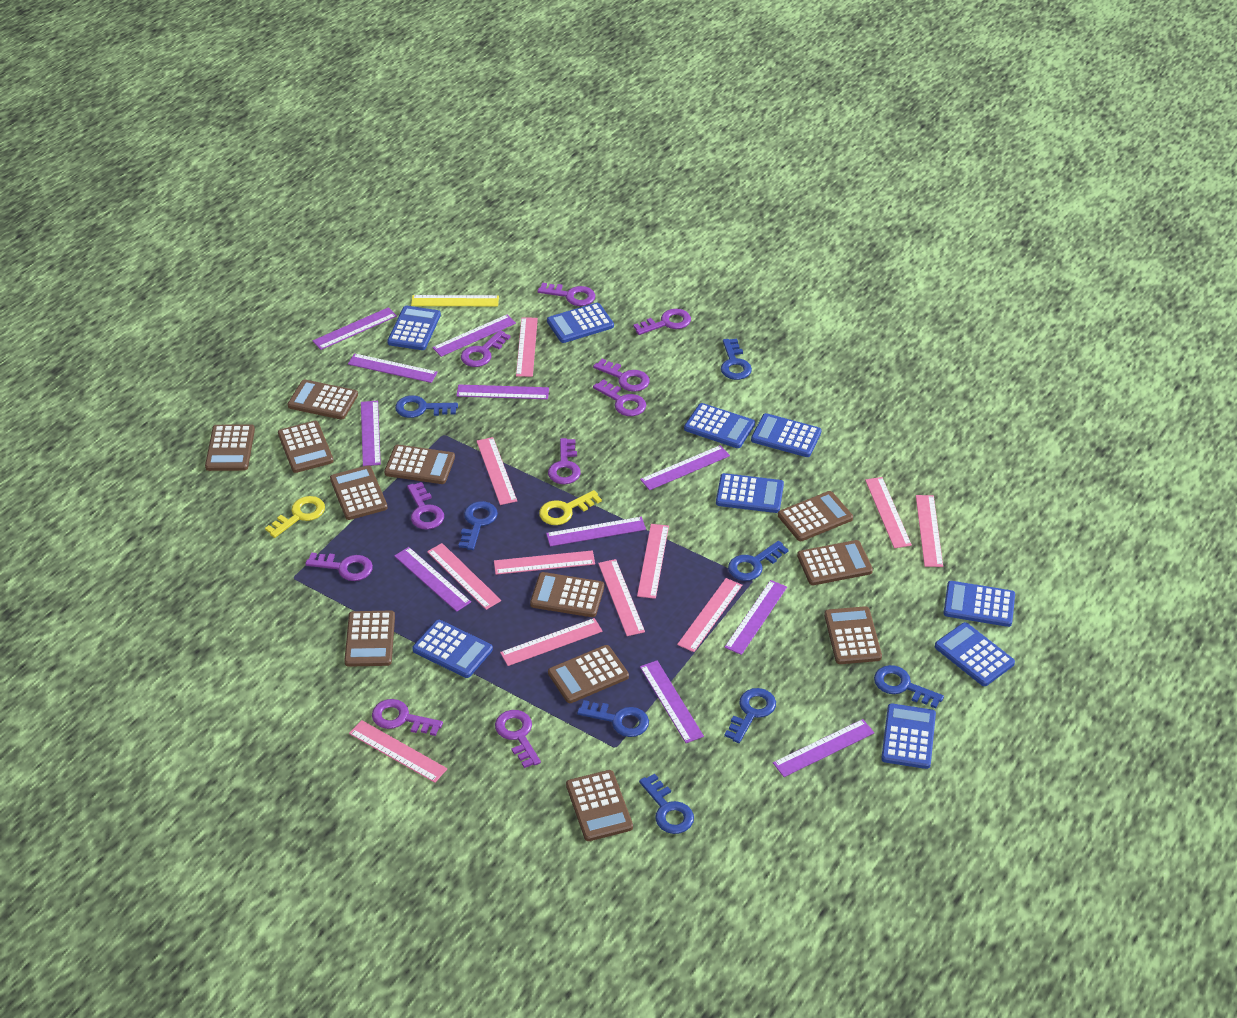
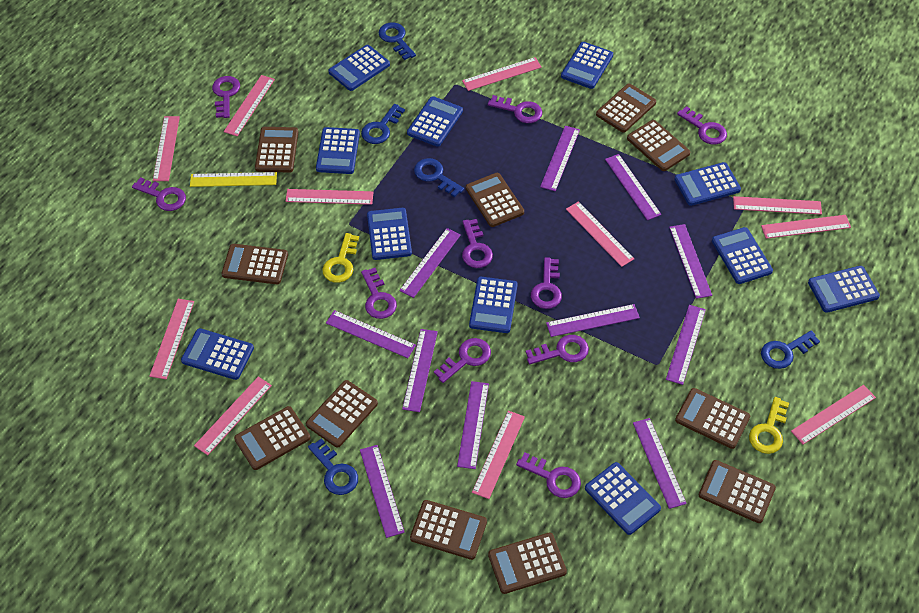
blue calculator: [387,306,441,350] [412,620,493,678] [547,303,614,343] [684,403,755,448] [716,473,784,513] [751,413,822,457] [881,703,936,769] [935,622,1015,686] [943,581,1015,627] = 9 -> [181,328,254,380] [316,127,360,174] [328,45,390,91] [367,208,412,260] [407,96,463,147] [469,277,518,333] [561,42,613,89] [585,462,661,535] [674,162,741,206] [712,227,773,284] [808,266,880,313] = 11
blue key: [395,395,458,418] [459,501,498,550] [577,700,649,737] [639,774,694,834] [721,339,752,380] [724,688,776,743] [728,541,788,581] [874,665,944,709] = 8 -> [308,438,358,495] [361,104,405,144] [379,22,416,60] [414,158,464,197] [761,330,820,369] = 5
brown calculator: [205,424,255,471] [278,421,334,473] [288,380,358,420] [330,465,388,520] [344,611,395,667] [384,445,455,484] [530,572,604,617] [548,645,629,703] [566,770,633,841] [778,491,853,541] [797,540,873,585] [824,606,882,664] = 12 -> [222,244,288,284] [234,406,310,470] [255,127,298,173] [306,380,378,448] [410,500,487,560] [466,173,524,227] [488,533,567,594] [596,84,656,133] [627,120,690,171] [675,388,750,449] [699,460,776,523] = 11

